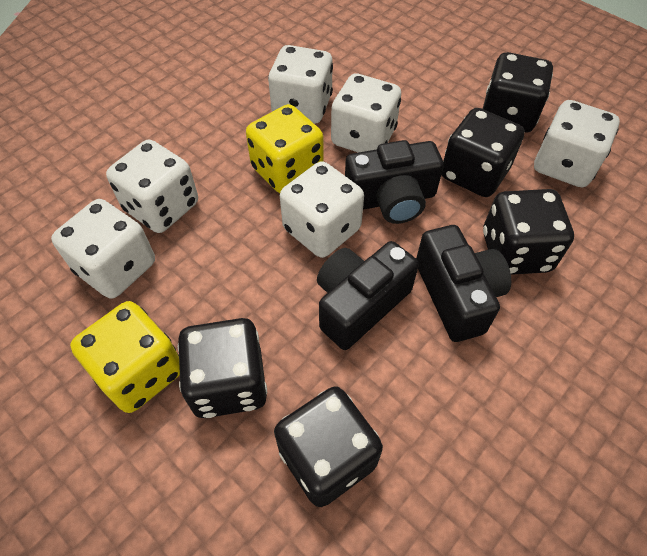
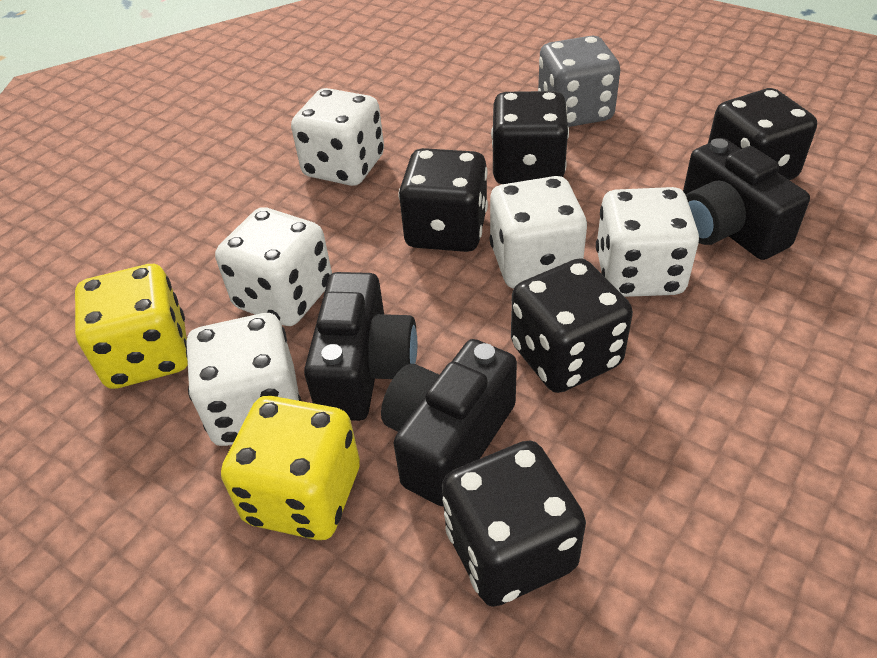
grey dice: none = 0 -> [538,36,620,127] = 1
white dice: [51,199,155,299] [106,140,198,233] [268,45,333,123] [280,161,364,258] [331,74,401,152] [534,100,620,187] = 6 -> [186,313,302,446] [215,207,332,326] [291,88,384,186] [489,176,587,288] [596,187,699,297] = 5

